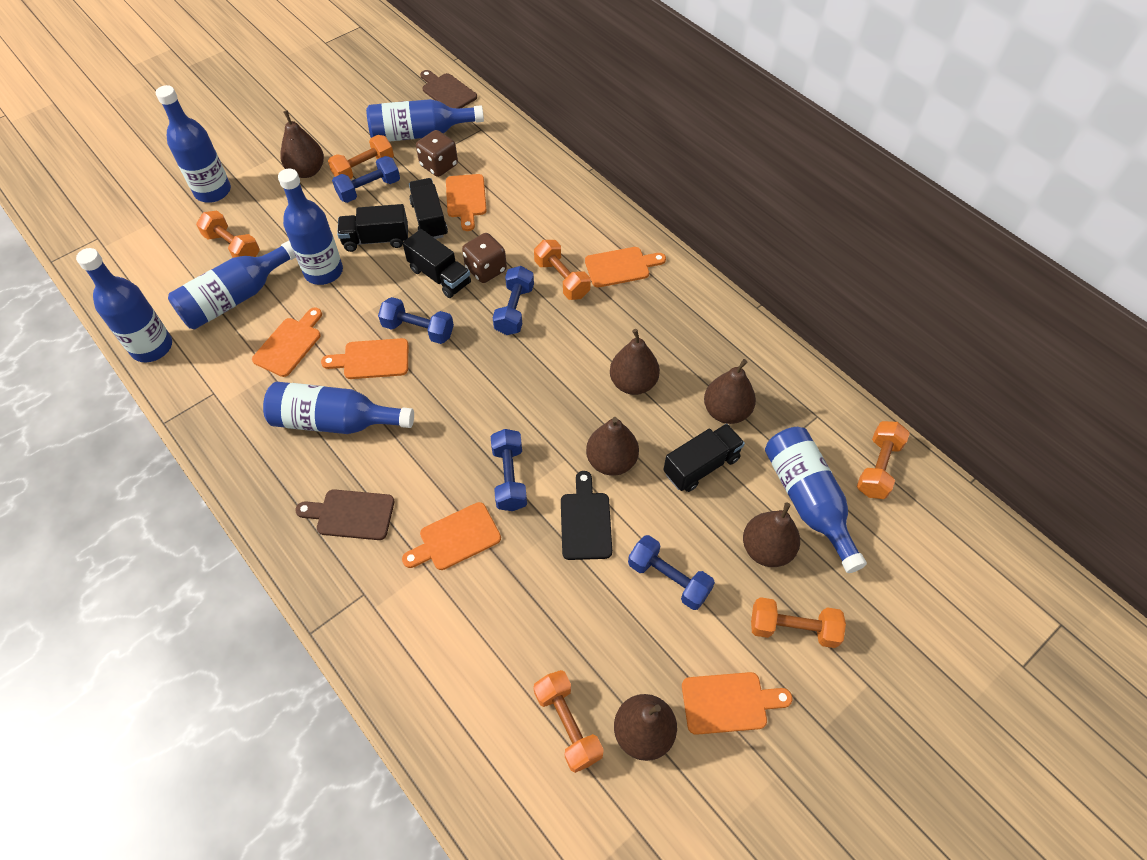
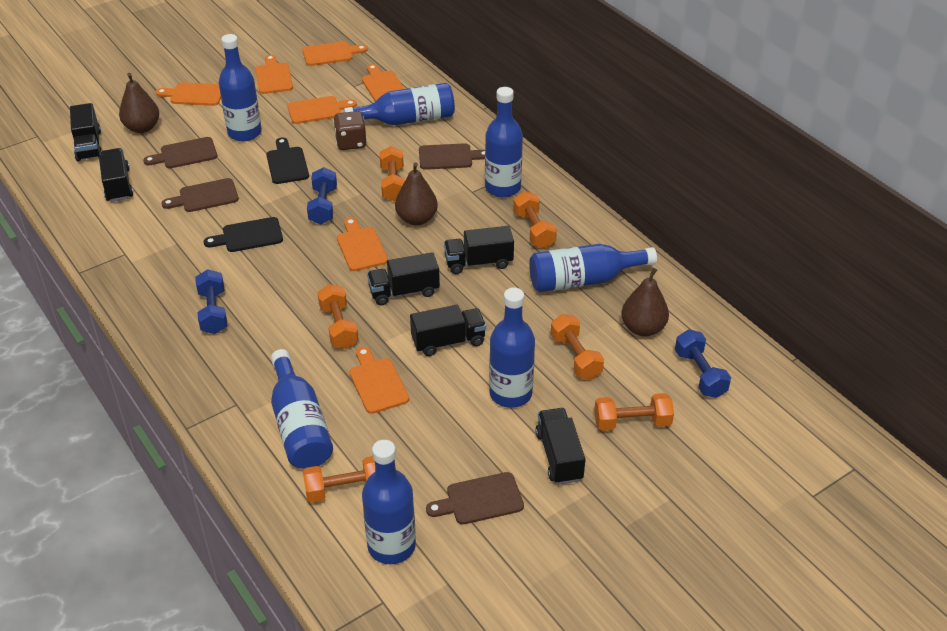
black cutting board: [561,471,612,560] = 1 -> [204,217,283,252] [266,138,309,184] = 2
black truck: [337,204,408,252] [403,229,471,298] [409,178,448,239] [663,424,745,492] = 4 -> [70,103,102,161] [99,148,133,202] [367,252,440,305] [410,305,486,356] [444,226,514,274] [535,408,586,485] = 6
blue dumbbell: [332,156,400,203] [378,297,454,344] [491,429,527,511] [493,266,534,335] [628,535,715,610] = 5 -> [195,269,228,334] [307,167,337,225] [675,329,731,398] = 3
brown cutting board: [295,489,394,540] [420,70,477,108] = 2 -> [143,137,217,168] [162,178,239,212] [419,143,485,170] [426,472,524,525] = 4
brown dice: [416,130,458,177] [462,233,507,283] = 2 -> [333,111,367,150] = 1
brown pear: [280,110,324,178] [586,417,639,476] [610,329,660,395] [614,694,677,761] [704,359,756,424] [743,502,800,567] = 6 -> [119,73,159,133] [395,163,438,225] [621,268,669,336] = 3
orange cutting board: [252,307,322,377] [321,338,408,379] [402,502,501,570] [446,174,487,231] [585,247,666,287] [682,672,792,735] = 6 -> [156,82,221,106] [255,55,293,94] [287,96,357,124] [302,41,368,66] [337,217,388,271] [349,347,409,414] [362,64,405,102] = 7

